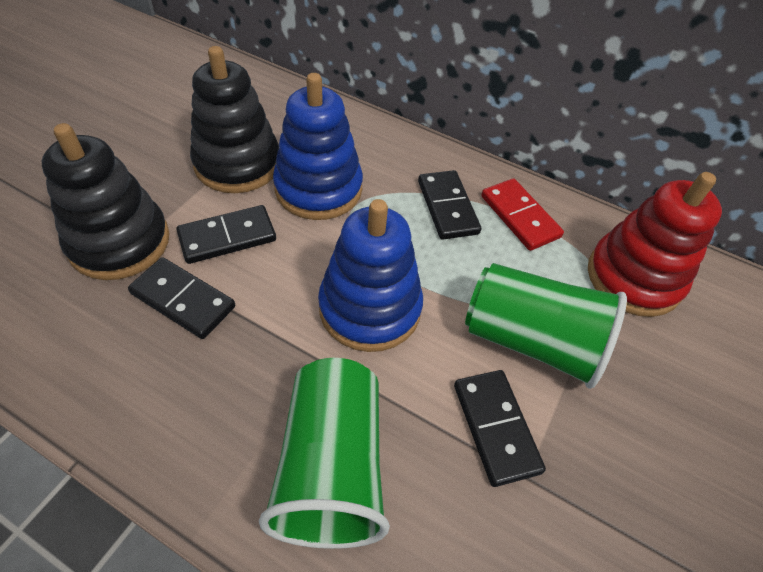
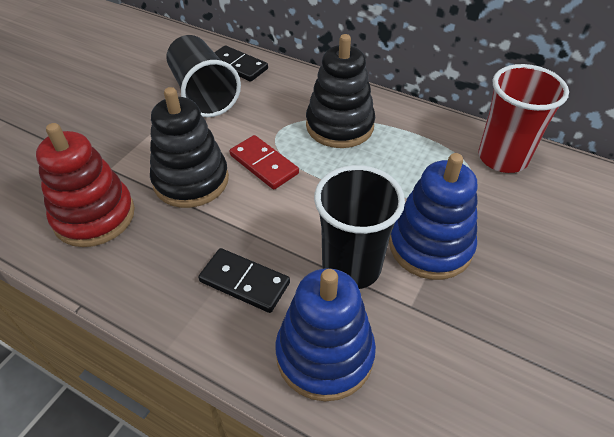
black cup: none = 0 -> [167,35,241,117] [314,165,405,289] = 2
black domino: [128,257,235,339] [176,205,276,264] [418,170,481,240] [454,370,546,487] = 4 -> [198,248,290,313] [214,45,268,82] = 2
green cup: [259,358,390,549] [465,263,627,389] = 2 -> none = 0
red cup: none = 0 -> [478,64,569,173] = 1

